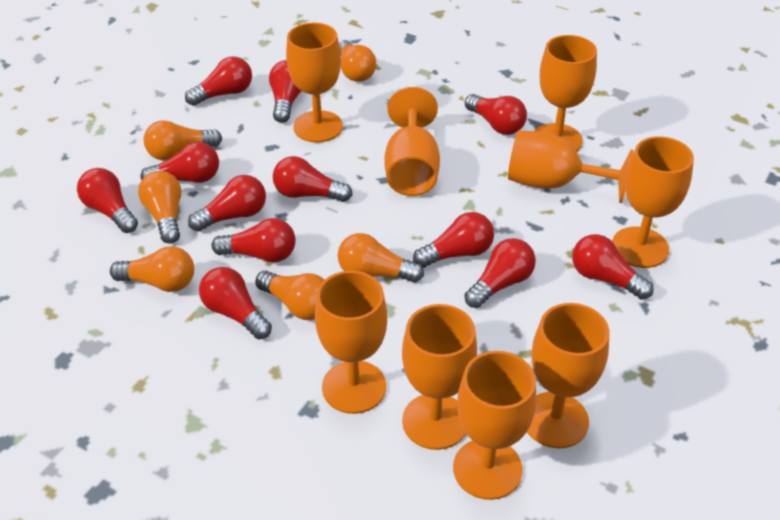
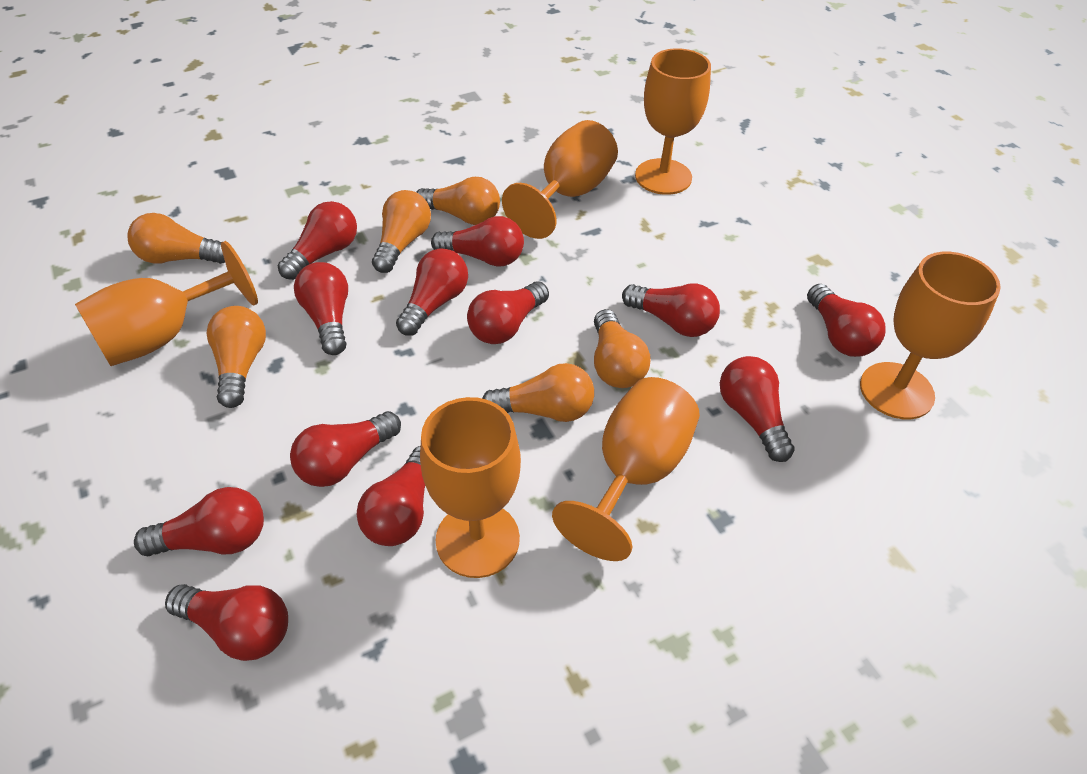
orange goblet: [286,23,343,143] [315,271,387,414] [384,87,440,196] [402,304,477,450] [453,351,536,500] [508,130,634,203] [527,303,609,448] [535,35,597,152] [612,136,694,268] = 9 -> [75,241,258,366] [420,397,521,578] [502,120,618,239] [552,377,700,561] [635,48,711,195] [860,252,1001,419] = 6

